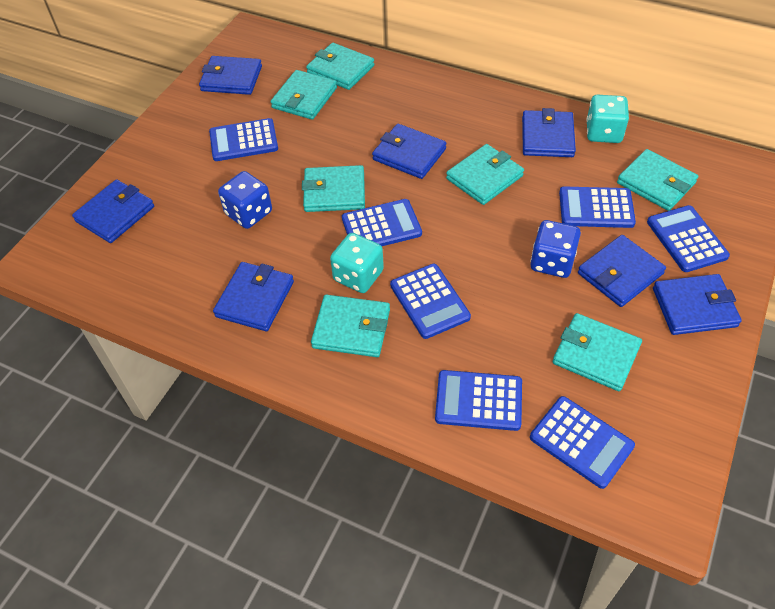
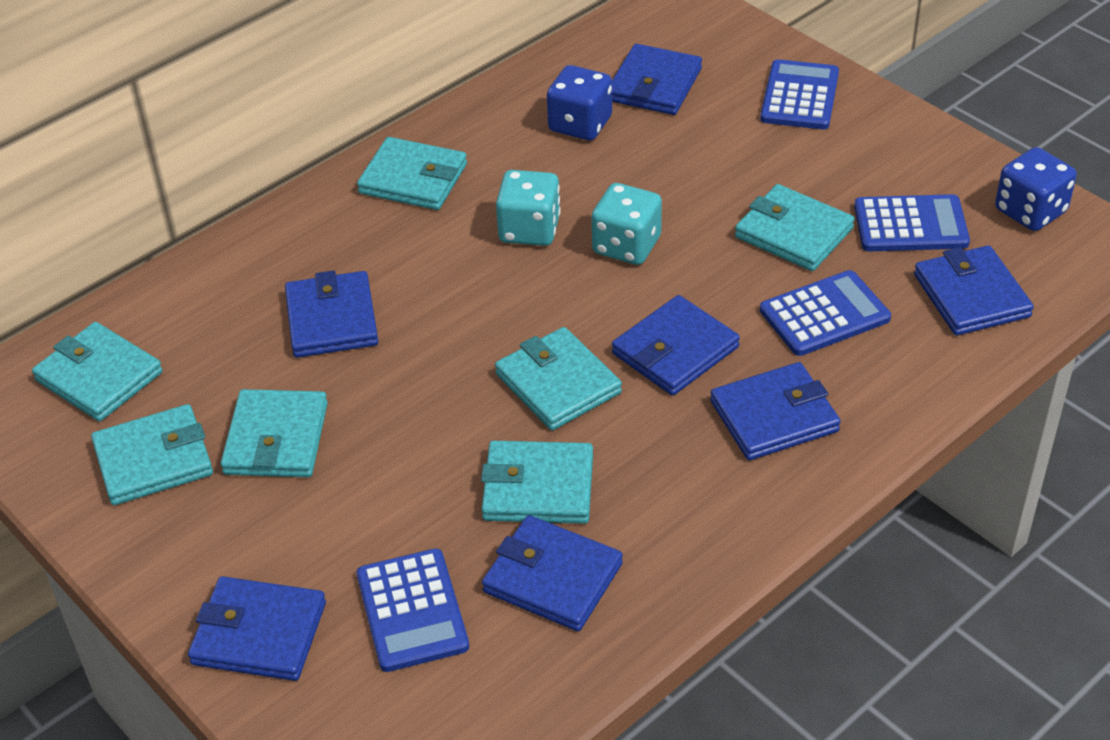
blue calculator: [209,118,278,161] [342,199,422,246] [390,264,471,339] [435,370,522,431] [530,396,635,489] [559,186,636,228] [647,205,730,272] = 7 -> [357,548,469,672] [760,59,839,129] [760,270,891,356] [854,194,970,251] = 4

